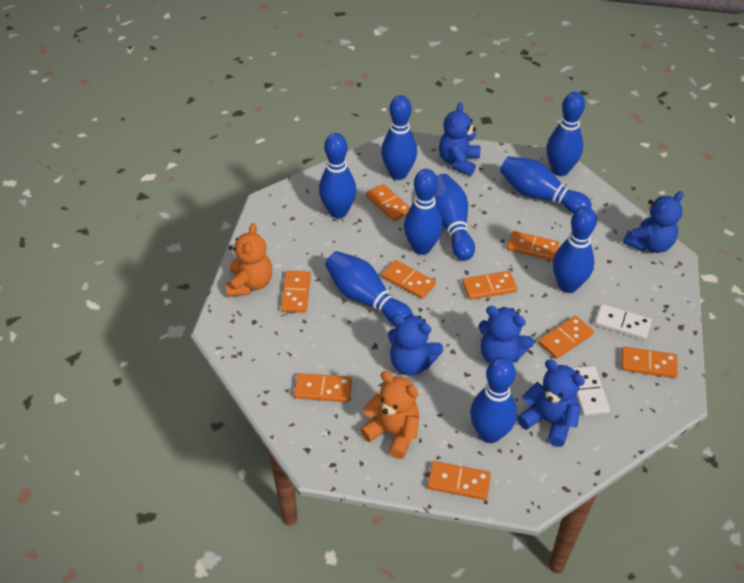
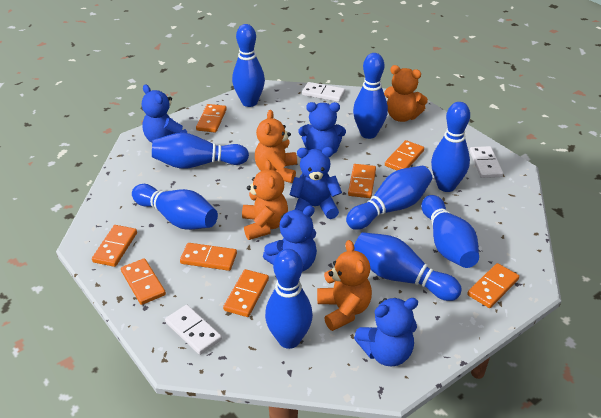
orange domino: [281,271,311,313] [294,373,352,402] [366,184,410,221] [382,260,436,299] [427,461,491,500] [462,271,517,300] [507,231,559,261] [538,316,594,359] [621,347,678,378] = 9 -> [92,225,137,267] [121,258,166,305] [180,243,237,271] [196,104,227,132] [223,269,269,317] [348,164,376,198] [385,140,424,170] [467,263,519,308] = 8
orange teddy bear: [226,223,272,297] [360,371,419,459] = 2 -> [242,160,288,240] [255,110,297,183] [317,240,372,331] [384,65,428,122] = 4
white domino: [572,366,610,416] [595,304,652,340] = 2 -> [165,305,222,355] [302,82,345,102] [469,146,503,178] = 3

